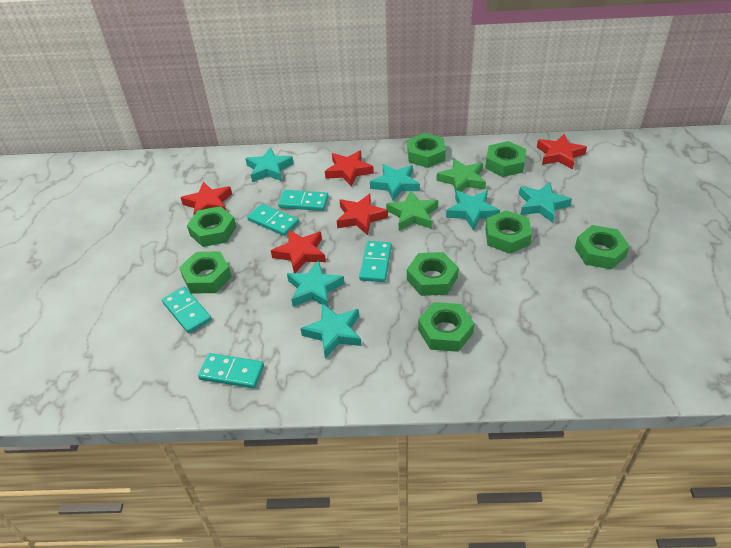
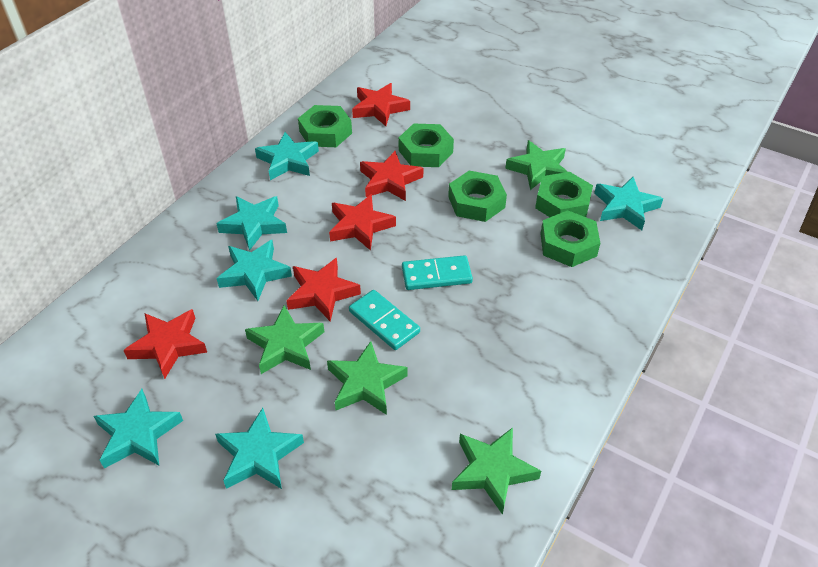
green nut: [179,251,232,294] [187,206,236,247] [407,133,446,168] [407,252,459,296] [418,302,474,352] [485,141,526,177] [485,210,532,254] [575,225,630,269] = 8 -> [298,105,352,147] [399,124,454,167] [448,171,507,222] [535,172,593,217] [540,210,600,267] = 5
green star: [386,190,438,231] [436,158,486,192] = 2 -> [245,305,324,374] [327,341,408,415] [452,427,541,515] [505,140,567,190] = 4
turquoise domino: [162,287,212,333] [198,353,264,389] [247,204,299,236] [278,190,329,211] [359,241,392,282] = 5 -> [349,290,420,350] [402,255,473,290] = 2

